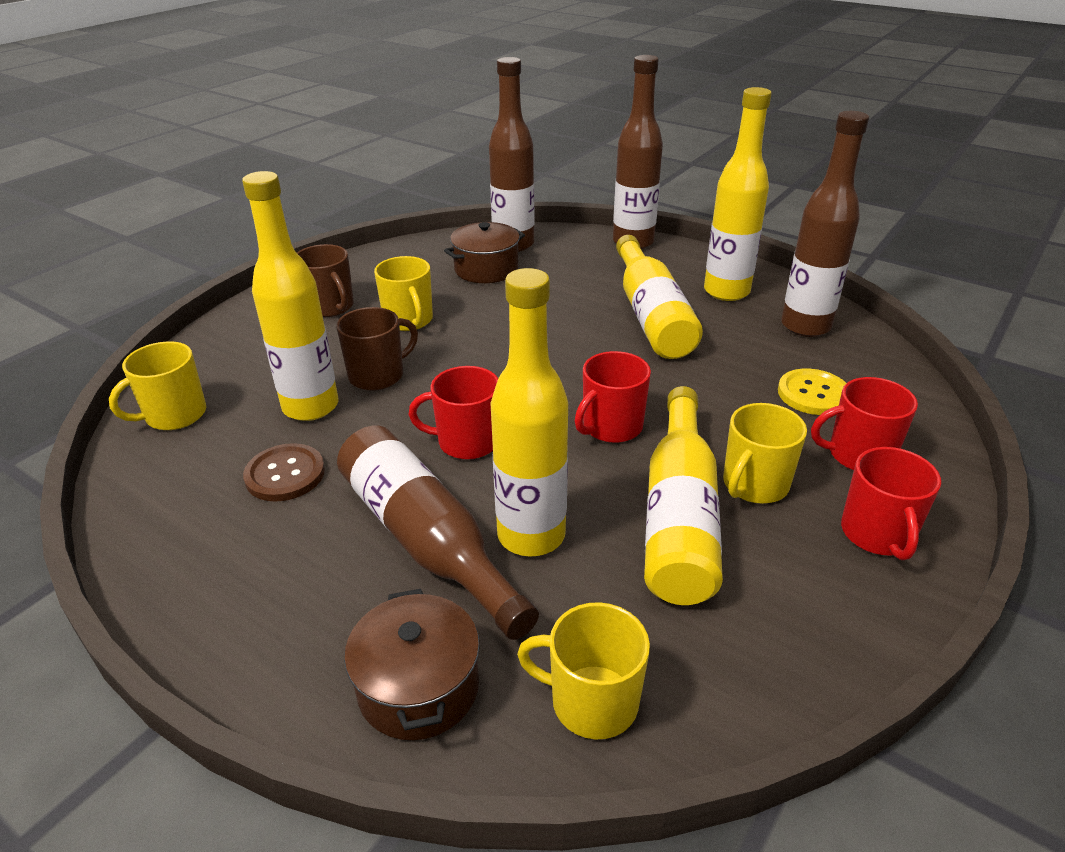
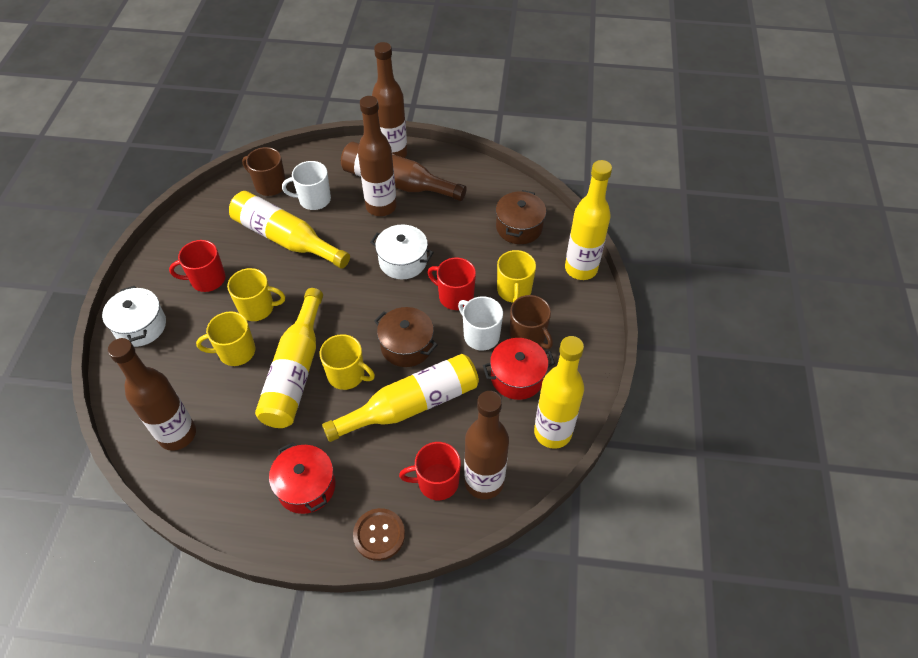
brown bottle: [337,426,539,640] [489,57,535,252] [613,55,663,249] [781,111,869,337] = 4 -> [108,338,196,451] [341,142,467,201] [358,96,397,216] [372,42,407,158] [464,391,509,499] = 5
red mug: [409,366,498,459] [575,351,651,443] [811,377,918,471] [841,447,941,560] = 4 -> [169,240,226,292] [399,442,461,500] [427,257,476,310] = 3
red pot: none = 0 -> [269,442,335,514] [483,338,555,400] = 2
white mug: none = 0 -> [282,161,331,210] [458,296,503,351] = 2
white pot: none = 0 -> [102,286,166,347] [370,225,434,279] = 2
yellow button: [778,368,846,415] = 1 -> none = 0

